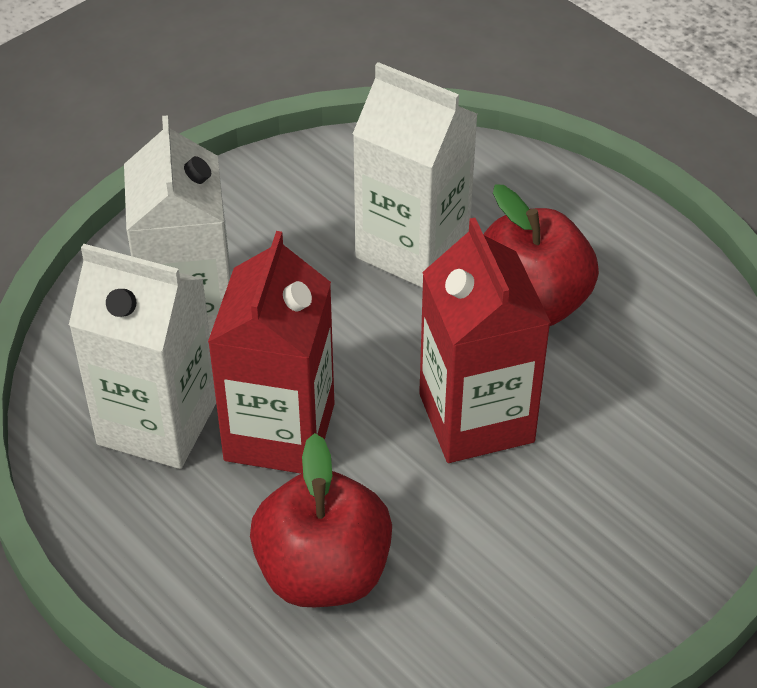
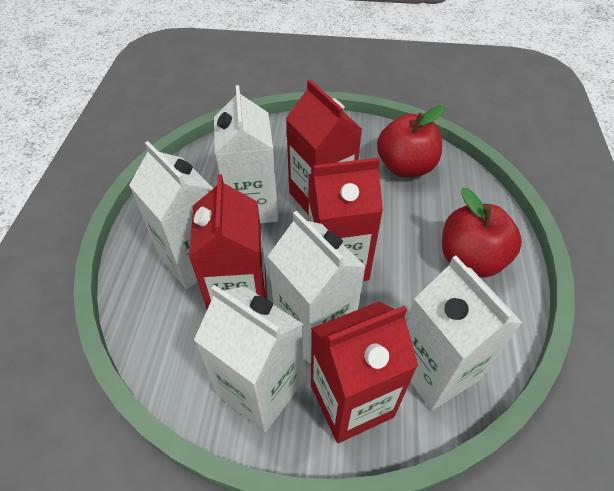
red carton: [208,231,334,474] [419,218,551,463] = 2 -> [189,174,267,309] [286,79,362,214] [308,157,383,281] [311,301,418,443] = 4
white carton: [69,244,216,469] [124,115,231,334] [353,62,478,288] = 3 -> [129,141,213,289] [194,285,304,432] [214,85,278,223] [268,211,366,363] [407,256,522,410] = 5

